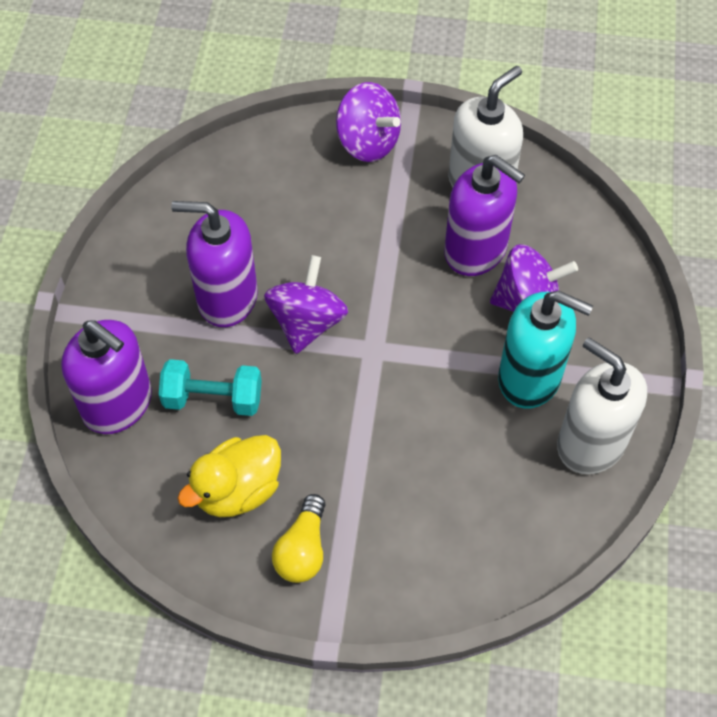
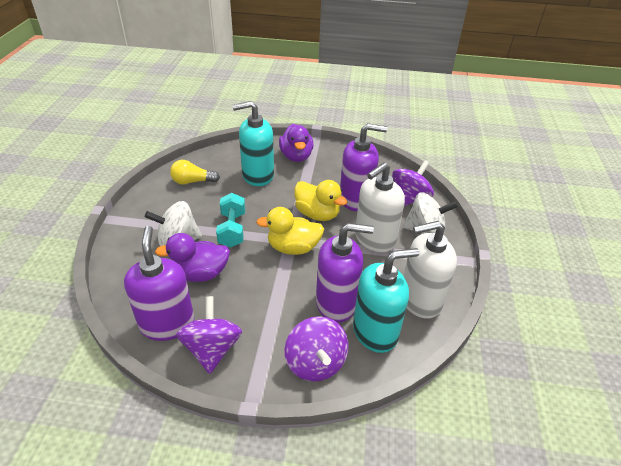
purple duck: none = 0 -> [155,233,230,282] [279,124,314,162] = 2
turquoise soap dispenser: [498,290,593,409] = 1 -> [232,101,274,186] [353,248,419,353] = 2
white spinning top: none = 0 -> [145,201,202,246] [403,192,458,235] = 2
yellow duck: [177,435,281,517] = 1 -> [256,207,324,255] [294,180,347,221] = 2

